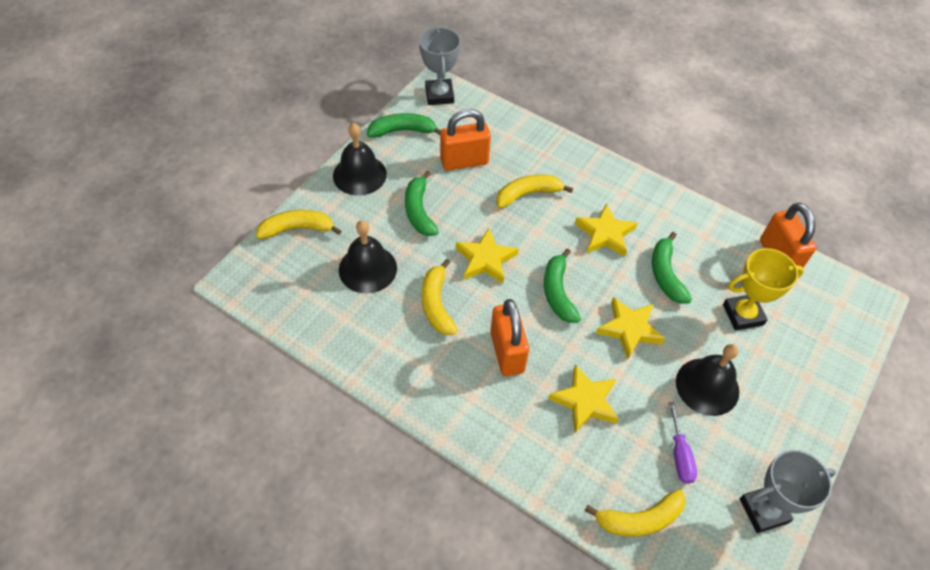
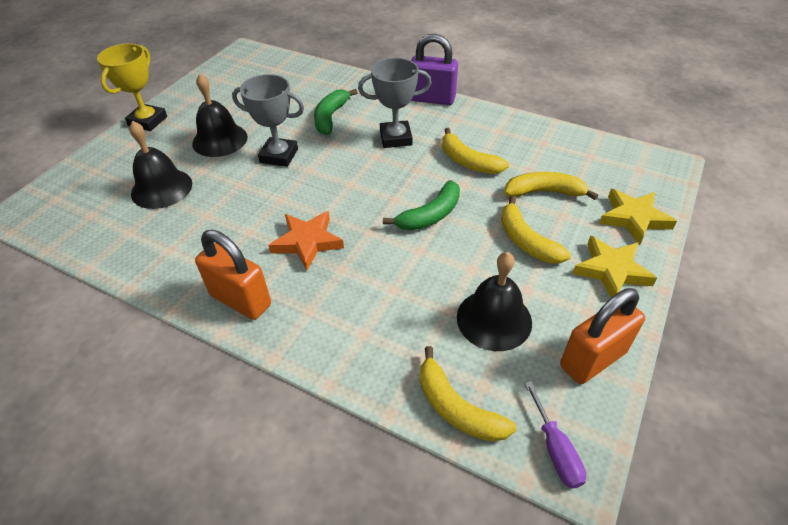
green banana: [367,113,441,138] [405,171,439,236] [544,249,581,323] [652,232,692,304] = 4 -> [314,89,358,135] [383,180,460,231] = 2
orange padlock: [440,109,491,171] [490,299,529,376] [760,202,816,268] = 3 -> [195,230,271,320] [560,288,645,384] = 2
orange star: none = 0 -> [268,211,344,270] = 1
purple padlock: none = 0 -> [411,34,458,105] = 1
yellow star: [456,228,519,284] [549,364,619,433] [575,203,637,257] [596,297,665,359] = 4 -> [572,236,657,298] [599,189,677,245] = 2

